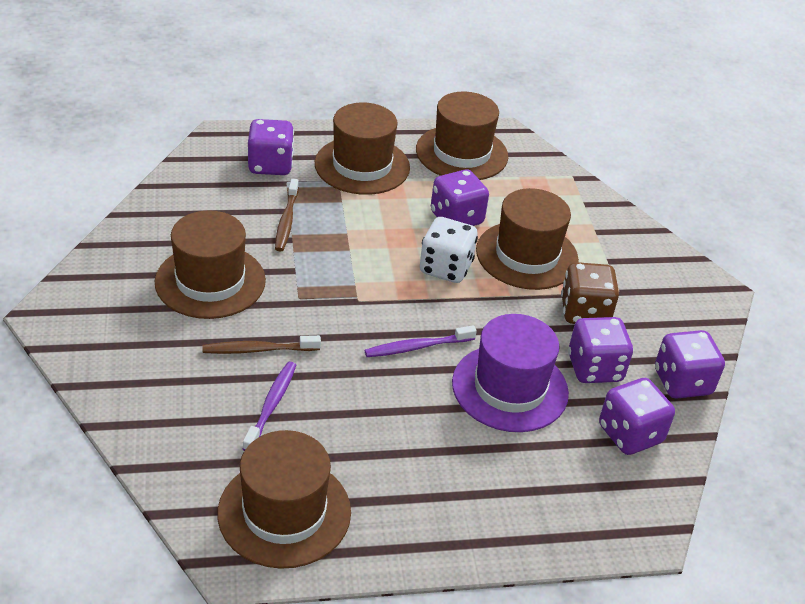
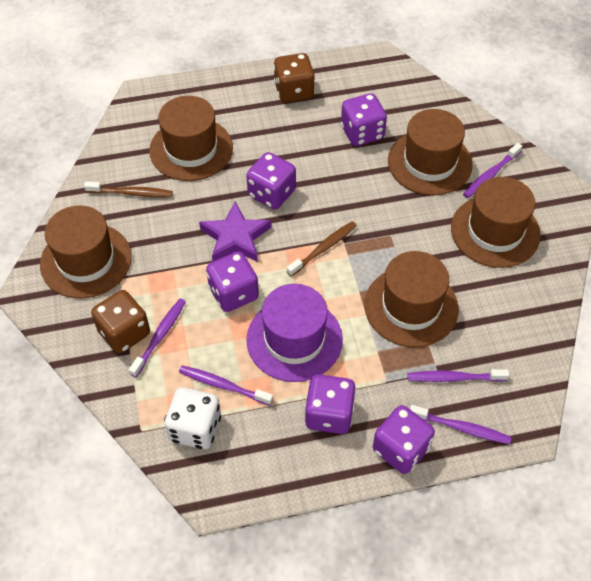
brown dice: [561,262,619,324] = 1 -> [91,290,150,353] [273,53,315,103] = 2
purple star: none = 0 -> [199,201,271,262] = 1
purple toothbrush: [243,362,296,451] [365,325,477,357] = 2 -> [129,299,186,377] [179,365,273,405] [407,369,509,382] [410,405,511,444] [463,143,522,198] = 5

